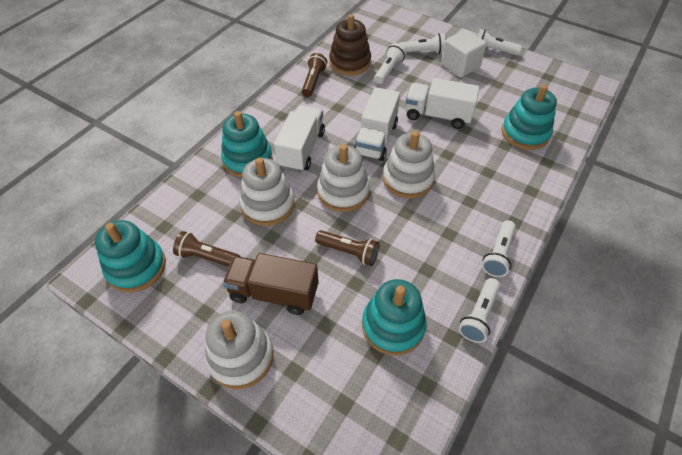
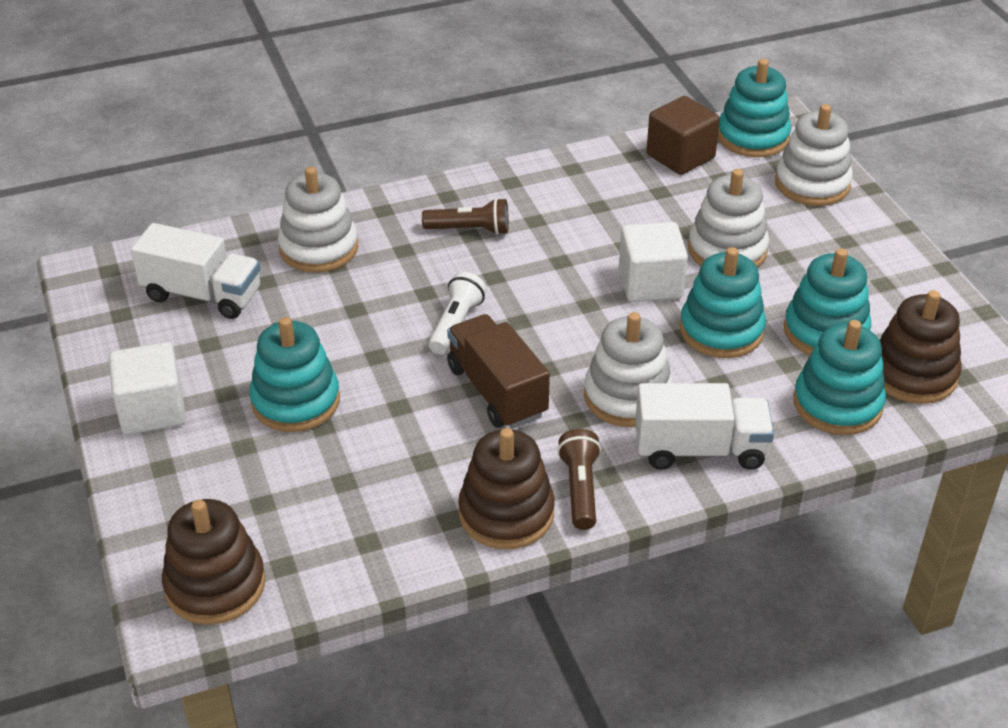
brown cube: none = 0 -> [646,96,720,175] = 1
brown flashlight: [173,231,240,266] [302,53,327,97] [315,230,380,266] = 3 -> [422,198,509,235] [557,429,601,530] = 2
brown stacking toy: [329,14,371,76] = 1 -> [162,499,265,625] [458,428,555,549] [880,290,962,404] = 3
turquoise stacking toy: [95,220,166,293] [221,111,272,178] [362,279,427,356] [502,85,557,150] = 4 -> [250,317,340,432] [680,247,766,358] [718,59,791,157] [784,248,871,356] [794,320,886,435] = 5
white cube: [441,30,487,78] = 1 -> [109,342,186,435] [619,222,688,302] = 2
white flashlight: [374,43,406,84] [399,33,445,54] [459,278,500,343] [477,29,522,55] [482,220,516,277] = 5 -> [428,272,487,355] = 1
white truck: [274,105,325,172] [354,87,400,161] [406,78,479,129] = 3 -> [131,223,261,319] [635,383,774,470] = 2

